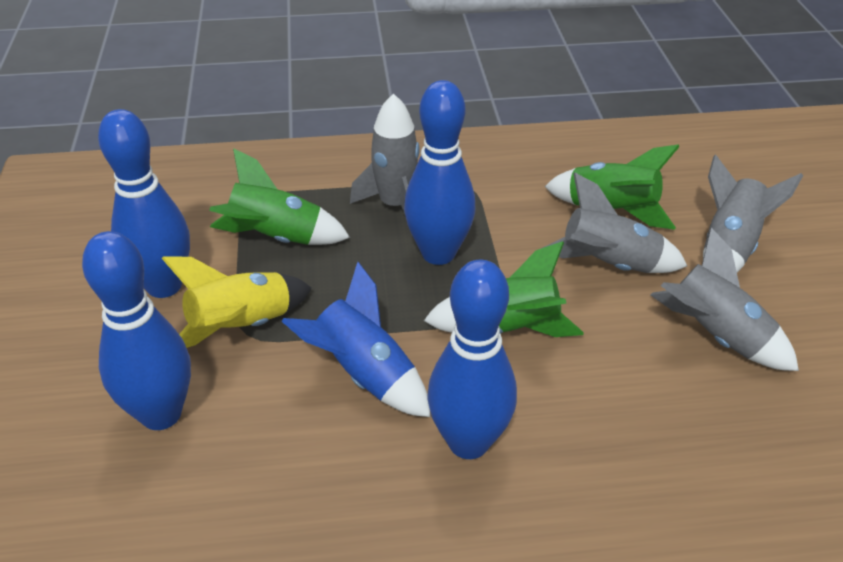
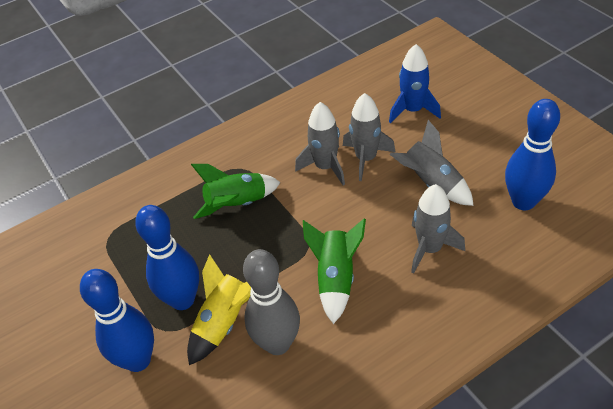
blue bowling pin: [82,231,191,430] [98,109,190,298] [404,80,475,265] [427,260,517,459] = 4 -> [80,269,154,372] [135,205,199,310] [505,99,560,210] = 3
green rocket: [209,148,350,245] [424,241,584,337] [545,144,679,230] = 3 -> [191,164,281,219] [303,219,366,324] = 2
grey bowling pin: none = 0 -> [243,249,300,355] = 1

